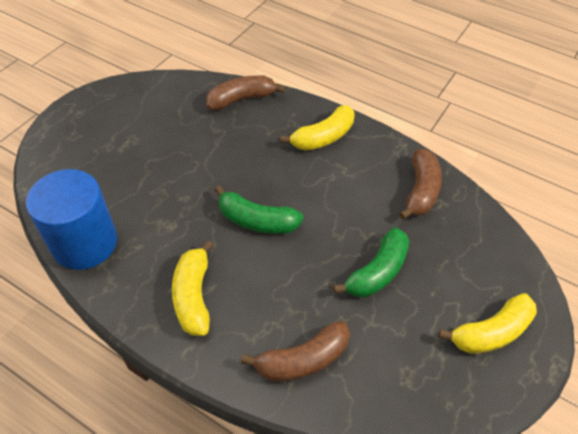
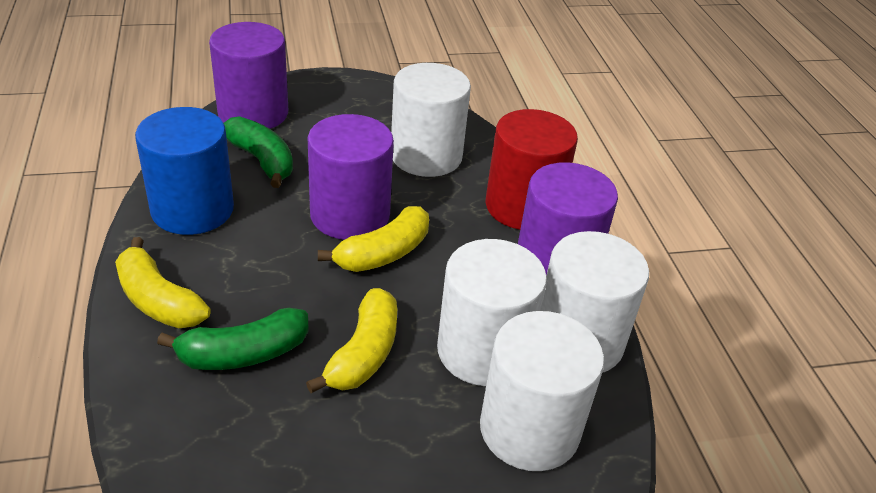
brown banana: [206,75,285,110] [241,321,350,382] [399,149,442,219] = 3 -> none = 0
purple cylinder: none = 0 -> [209,22,288,129] [307,114,394,240] [518,162,618,275] = 3
red cylinder: none = 0 -> [486,109,578,230] = 1
white cylinder: none = 0 -> [391,63,471,177] [437,239,547,386] [480,311,604,471] [541,231,649,373] = 4

